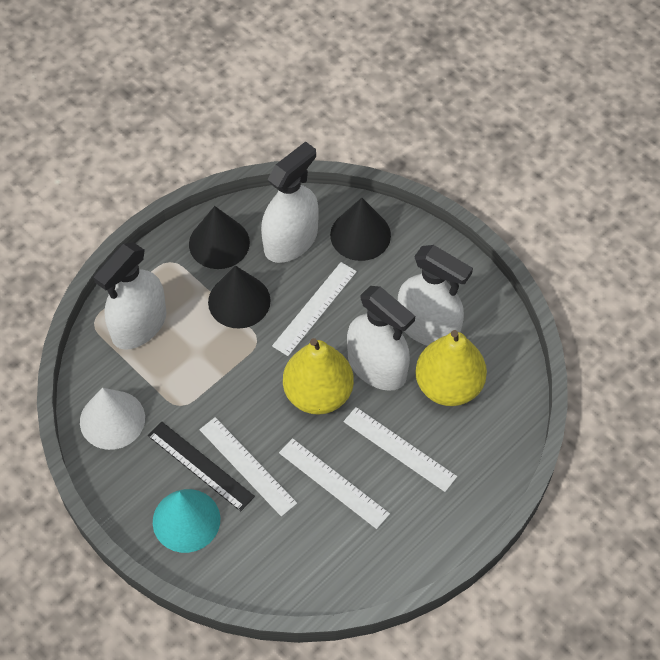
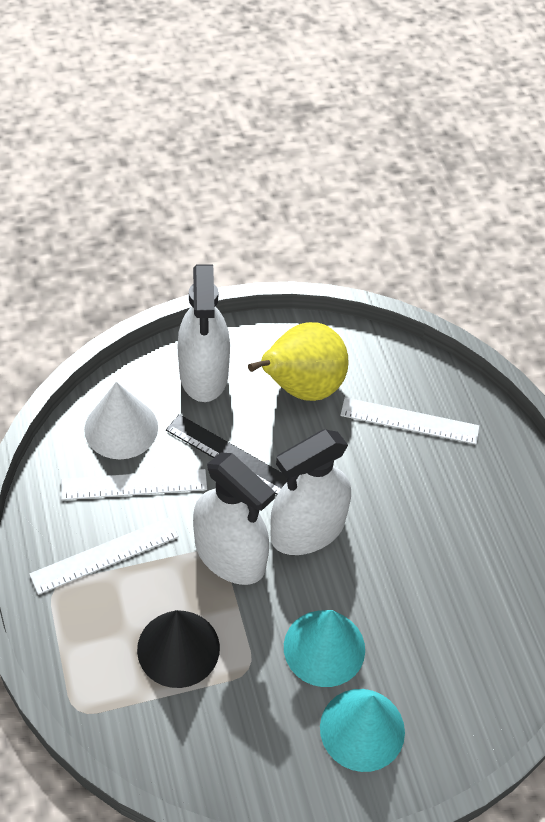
black cone: [189,206,250,269] [208,265,271,329] [330,198,391,261] = 3 -> [137,610,220,688] = 1
turquoise cone: [153,489,220,553] = 1 -> [284,610,365,687] [320,689,405,772] = 2
white ruler: [199,417,297,517] [272,262,357,356] [279,438,390,529] [343,407,457,492] = 4 -> [29,517,179,595] [61,469,207,500] [340,397,479,444] = 3
white spray bottle: [93,242,166,350] [261,141,319,263] [347,286,415,391] [398,245,473,346] = 4 -> [177,264,230,402] [193,452,275,585] [271,429,351,555] = 3
yellow pear: [283,338,354,415] [415,330,487,406] = 2 -> [248,322,349,401] = 1

